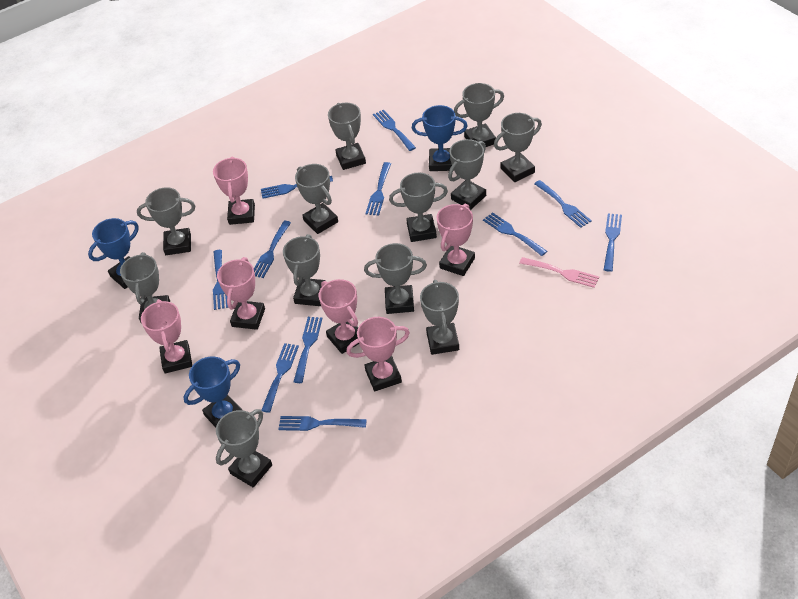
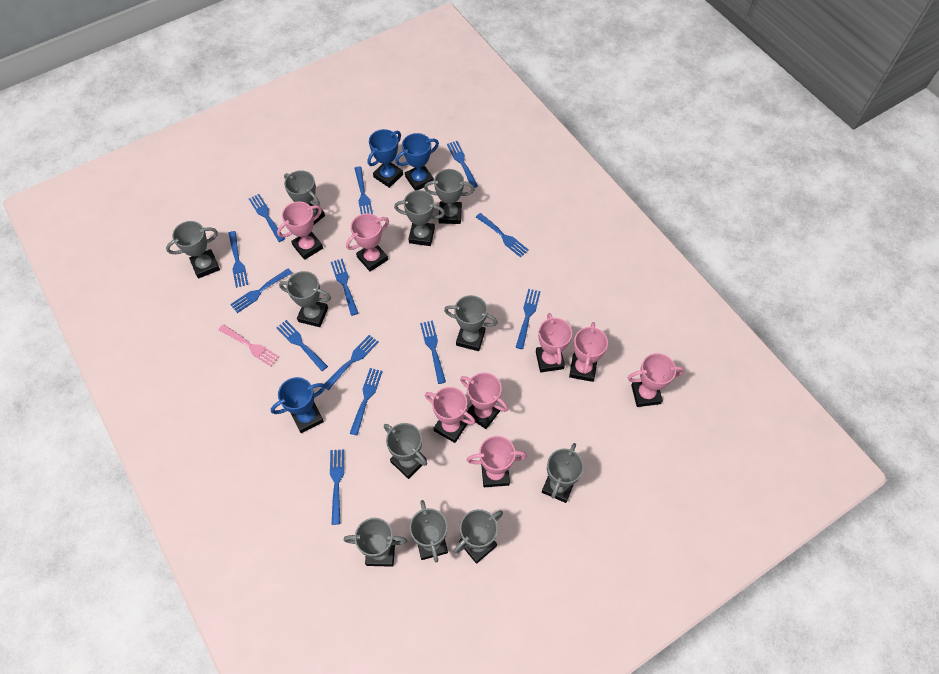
blue fork: [213,250,228,310] [254,221,291,278] [261,176,333,199] [261,343,299,413] [278,416,367,431] [293,317,323,383] [365,162,391,216] [373,110,416,151] [483,212,547,256] [534,180,592,228] [604,213,622,272] = 11 -> [228,231,248,288] [230,268,292,313] [249,194,285,242] [276,320,328,371] [324,335,379,390] [330,449,344,525] [331,259,358,316] [349,368,383,436] [355,166,373,214] [420,320,446,384] [447,141,478,188] [476,213,529,258] [515,289,541,349] = 13
grey trophy: [120,252,170,324] [137,187,195,255] [216,409,272,487] [283,234,326,306] [295,164,338,234] [328,103,366,170] [364,243,427,314] [389,173,448,242] [420,280,459,355] [448,139,486,210] [454,83,504,147] [494,113,542,182] = 12 -> [166,221,220,279] [279,271,331,327] [284,170,325,225] [344,518,407,567] [384,423,427,479] [394,190,445,246] [410,500,448,562] [424,169,475,224] [444,295,498,351] [454,509,503,564] [542,443,584,503] = 11
pink trophy: [141,299,192,374] [213,156,255,225] [217,257,265,330] [319,279,359,354] [346,317,410,391] [436,204,475,276] = 6 -> [277,201,323,260] [346,213,389,272] [425,387,476,443] [460,372,508,429] [467,436,527,487] [536,313,572,372] [569,322,608,382] [628,353,684,407] = 8

